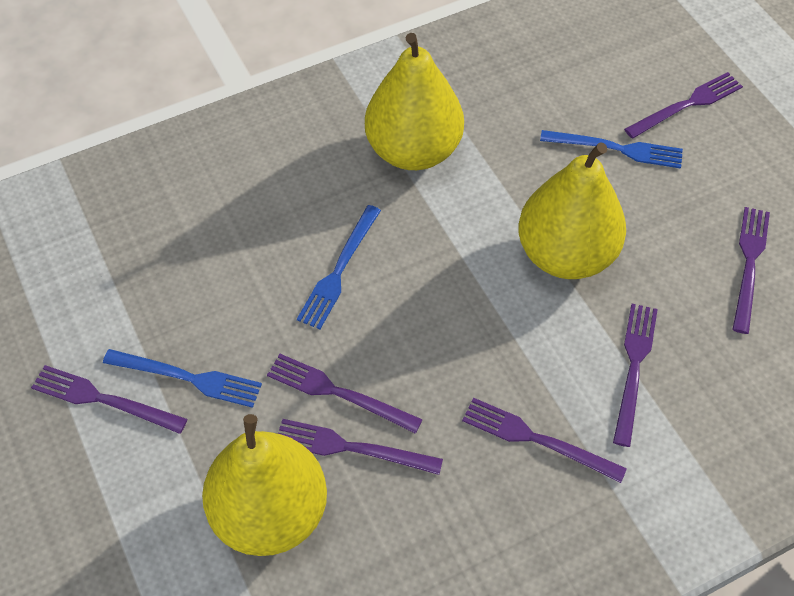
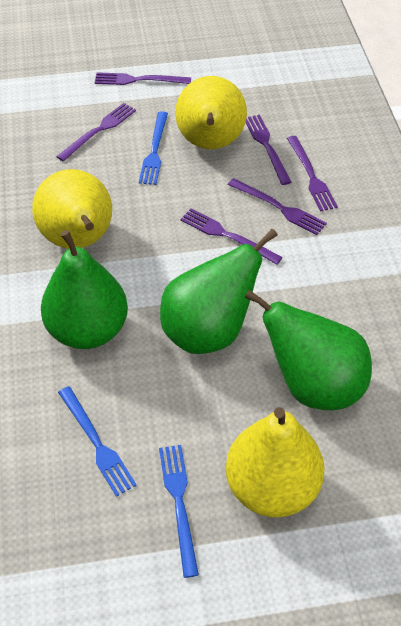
green pear: none = 0 -> [41,230,128,349] [160,229,278,354] [244,290,372,410] = 3
purple fork: [31,365,188,434] [267,354,423,434] [278,419,443,475] [462,398,627,483] [613,304,658,447] [624,72,743,139] [732,207,770,334] = 7 -> [56,103,136,162] [95,72,191,85] [180,208,283,265] [228,178,327,235] [246,115,291,185] [287,136,338,212] = 6

